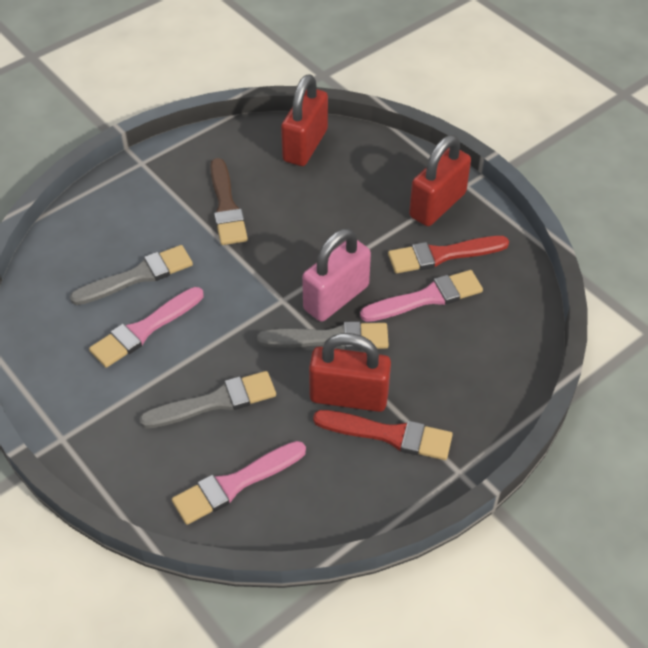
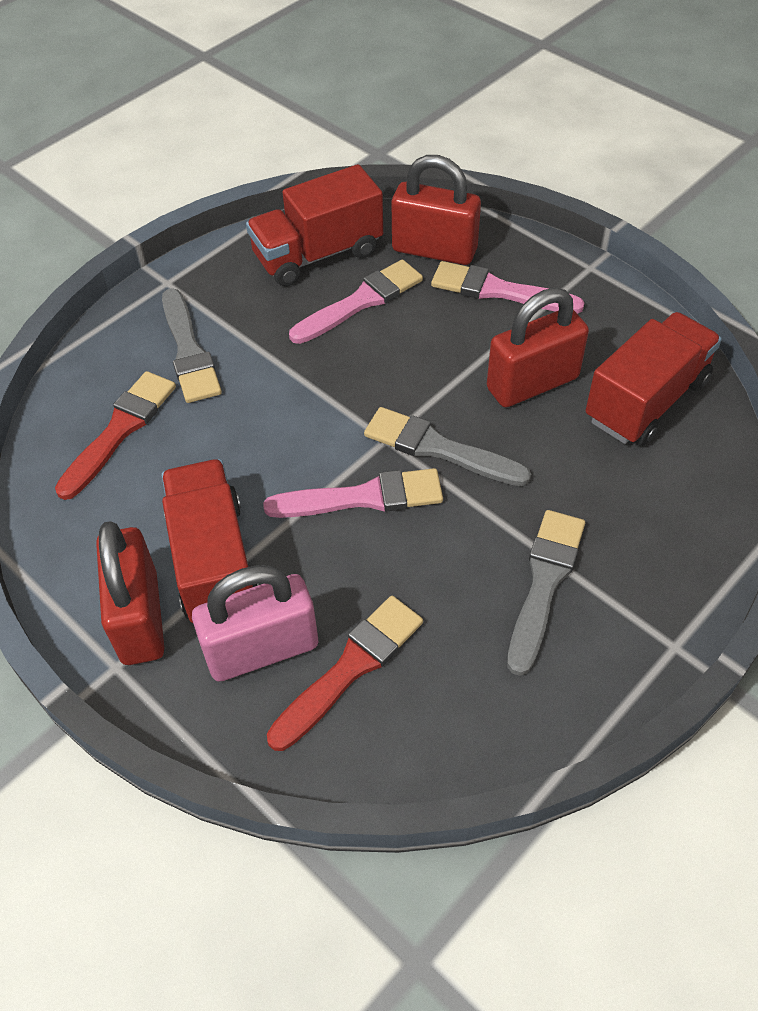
brown brush: [210,158,248,245] = 1 -> none = 0
red truck: none = 0 -> [161,459,259,623] [246,164,383,286] [586,312,722,446] = 3

